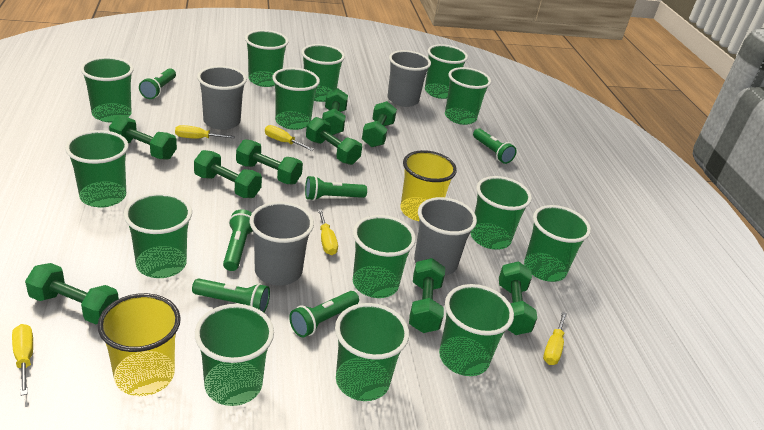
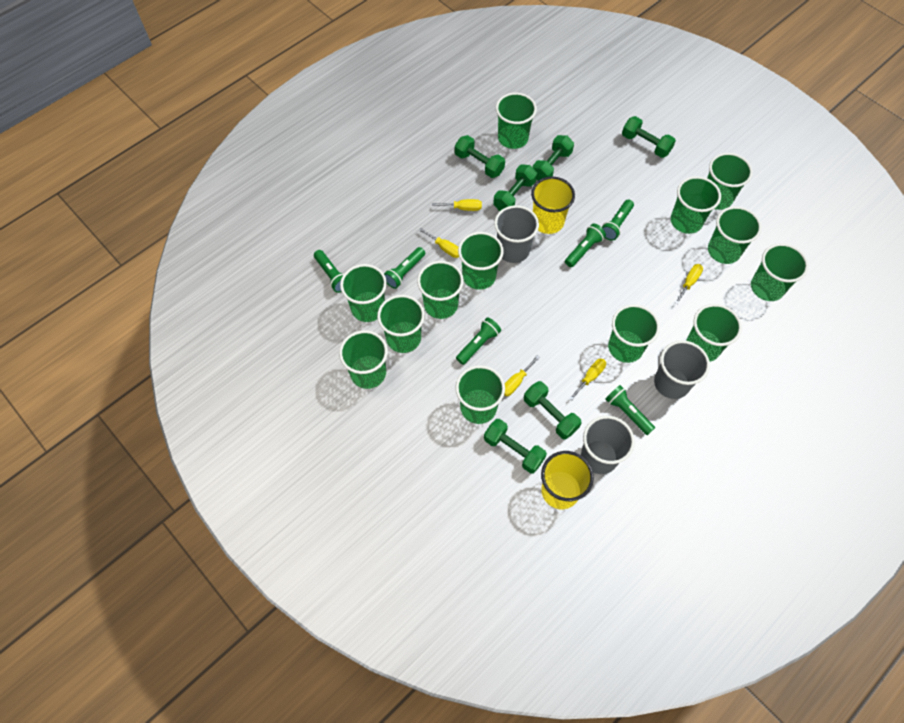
green cup: [65,130,129,207] [80,57,134,122] [123,193,192,278] [195,304,274,406] [245,30,288,87] [272,68,320,130] [301,44,345,102] [335,303,409,401] [353,215,416,298] [425,44,468,99] [439,284,514,376] [445,67,491,125] [471,176,532,250] [524,205,591,282] = 14 -> [339,330,388,389] [340,264,387,322] [377,295,425,353] [417,261,464,319] [455,365,505,424] [458,232,504,290] [496,93,537,149] [608,304,660,363] [671,176,721,234] [686,304,742,362] [707,153,753,210] [708,206,762,264] [751,243,809,301] = 13
green dumbbell: [25,263,119,324] [109,116,177,160] [194,150,262,198] [236,139,303,184] [306,117,362,165] [322,88,348,135] [362,101,397,147] [409,258,445,333] [499,262,537,335] = 9 -> [455,135,505,178] [484,419,547,474] [493,165,537,211] [524,381,582,439] [533,135,574,181] [622,116,676,158] = 6
grey cup: [197,66,247,130] [250,202,314,286] [388,50,431,107] [414,197,477,275] = 4 -> [494,205,539,263] [581,416,635,474] [654,340,710,399] = 3

